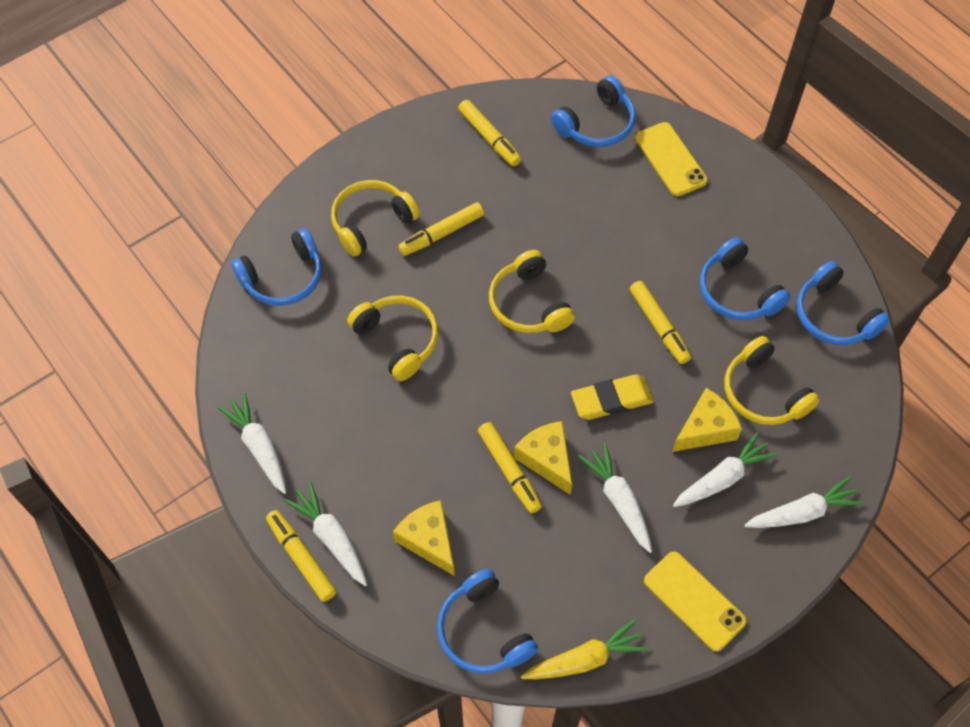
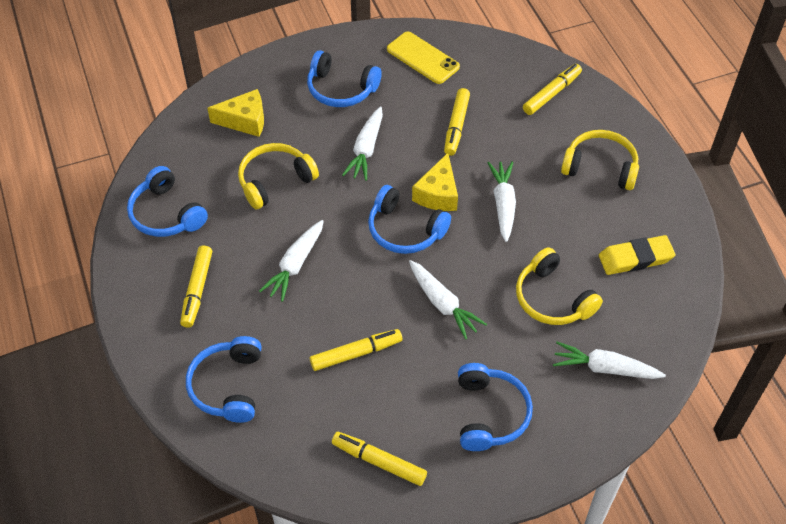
yellow carrot: [521,619,649,679] = 1 -> none = 0
yellow cheese: [393,500,455,576] [514,421,572,495] [672,388,742,452] = 3 -> [207,89,264,137] [412,153,458,211] = 2
yellow headphones: [331,180,420,257] [347,296,438,381] [489,250,575,333] [724,336,820,425] = 4 -> [238,143,319,209] [516,247,603,325] [561,130,639,190] = 3
yellow phone: [635,122,708,196] [644,551,747,652] = 2 -> [387,32,460,84] = 1

